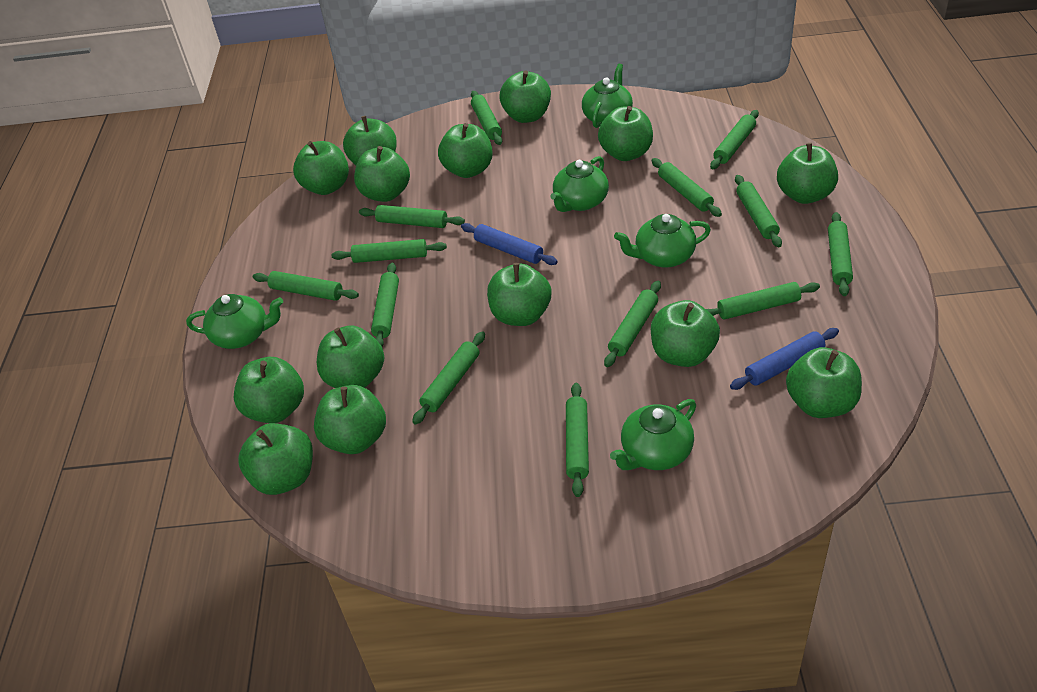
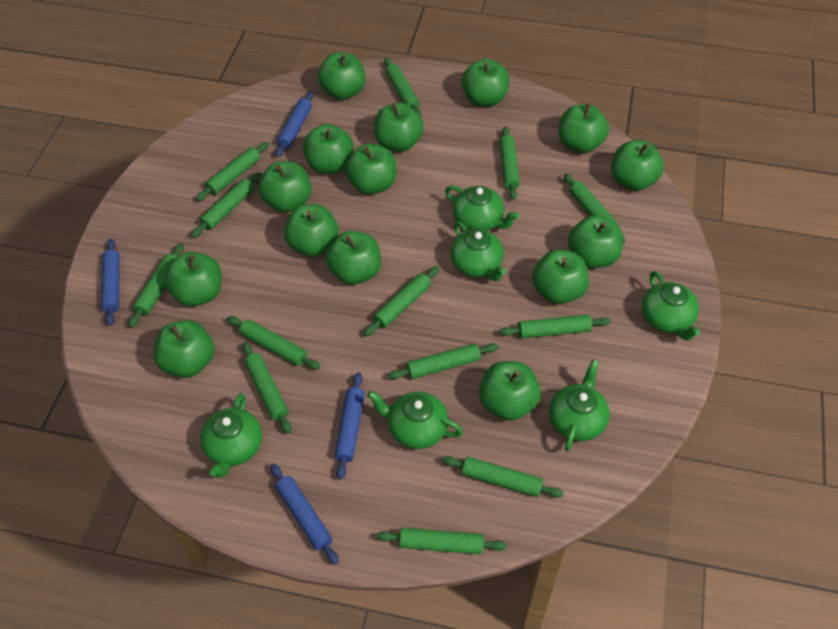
blue rolling pin: [461,223,558,265] [730,328,839,390] = 2 -> [101,239,120,326] [270,463,339,565] [275,91,313,157] [335,372,364,480] = 4
green apple: [234,357,304,423] [238,423,313,495] [293,141,349,195] [314,385,386,454] [317,326,384,388] [343,116,397,165] [354,146,410,202] [438,123,493,178] [487,263,551,326] [499,70,551,123] [598,106,653,161] [651,300,720,367] [777,143,838,204] [786,347,862,418] = 14 -> [154,320,215,378] [164,252,222,307] [258,161,311,213] [284,204,339,257] [302,124,354,174] [318,52,365,100] [325,231,381,285] [345,144,396,195] [374,103,424,152] [461,59,510,107] [479,361,541,421] [532,249,589,304] [558,103,609,154] [568,215,623,268] [611,140,664,191] = 15
green teapot: [186,294,283,349] [550,156,609,212] [582,64,633,128] [610,399,696,470] [614,214,711,268] = 5 -> [200,393,262,478] [367,391,463,449] [445,186,519,231] [450,221,506,281] [549,359,610,452] [642,271,700,341] = 6

